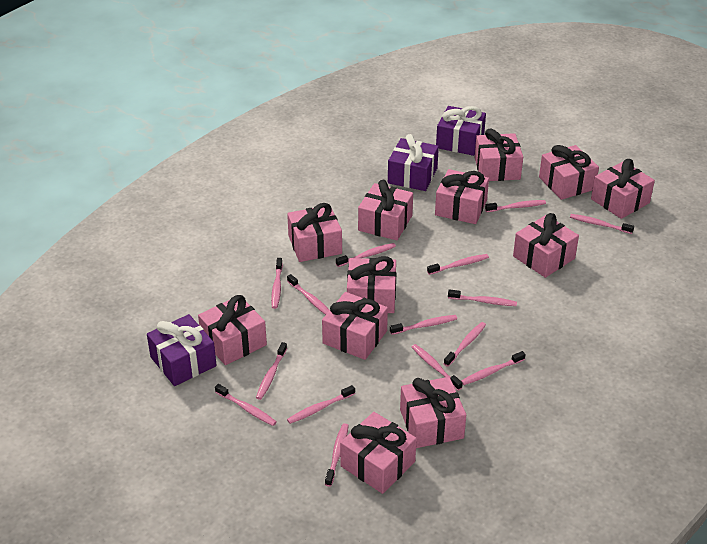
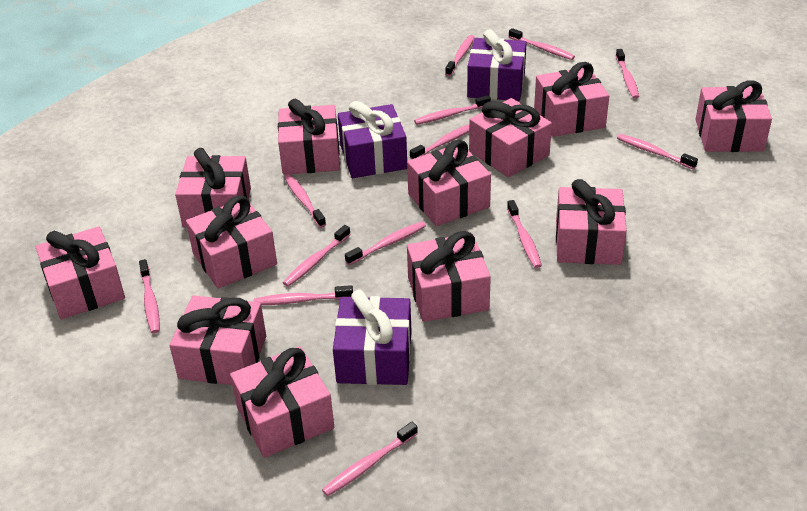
pink toothbrush: [215,384,277,426] [256,342,287,400] [271,258,283,309] [287,274,329,315] [287,385,355,424] [325,423,349,487] [336,243,396,267] [390,315,457,335] [412,344,463,391] [427,254,489,275] [444,322,486,367] [448,289,517,306] [461,351,525,385] [485,200,546,212] [570,214,634,234] = 15 -> [139,259,160,334] [253,285,353,305] [283,225,351,287] [284,174,326,228] [322,422,418,496] [345,221,426,265] [410,124,469,159] [414,95,491,125] [445,35,475,76] [507,200,542,268] [509,28,575,60] [616,49,639,99] [617,134,698,169] = 13

